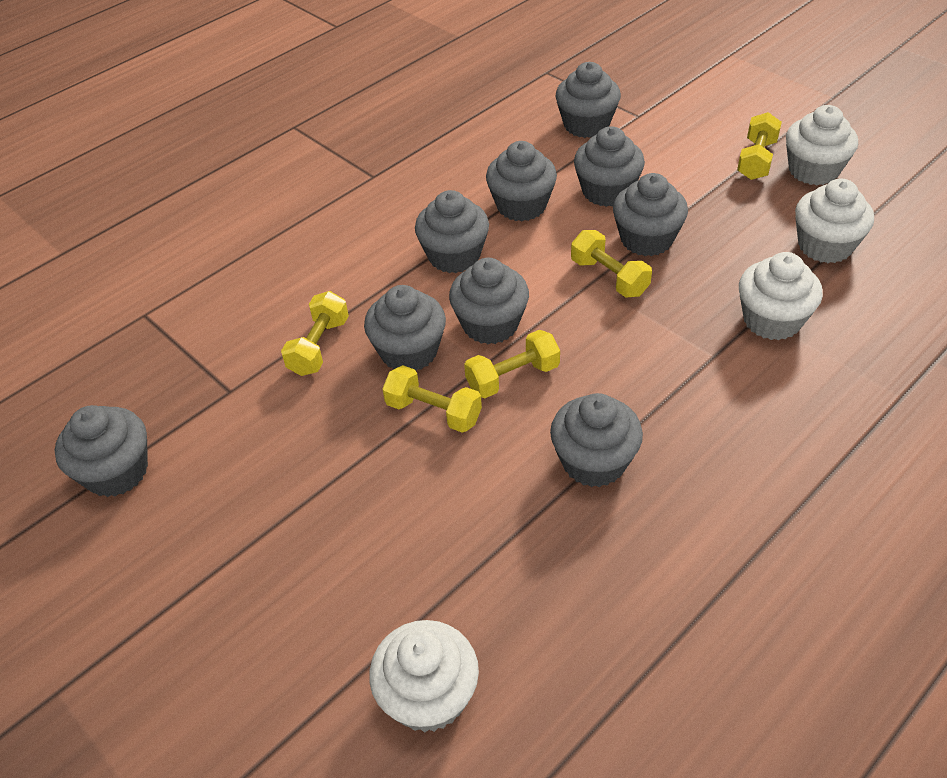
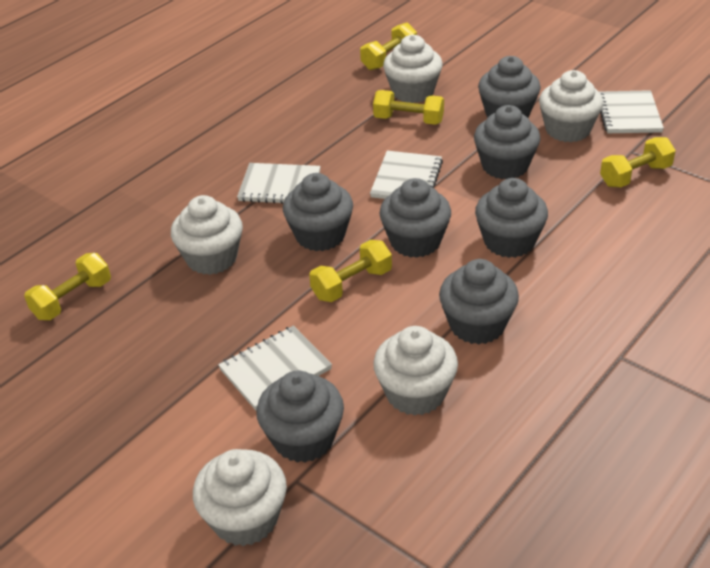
grey cupcake: [55,405,148,497] [364,285,446,371] [415,190,489,273] [449,258,529,344] [486,141,557,221] [550,393,643,487] [556,62,621,138] [574,126,645,207] [613,173,688,256] = 9 -> [256,370,344,463] [283,173,353,251] [379,178,451,258] [439,259,519,345] [474,105,540,179] [475,178,548,258] [478,56,541,118] = 7
white cupcake: [369,620,479,733] [739,252,823,340] [786,105,858,185] [795,179,874,263] = 4 -> [171,195,243,275] [193,449,287,546] [373,326,458,416] [383,35,443,103] [539,70,603,142] = 5
white notebook: none = 0 -> [218,325,332,410] [237,163,321,204] [370,151,443,199] [600,90,664,133] = 4

